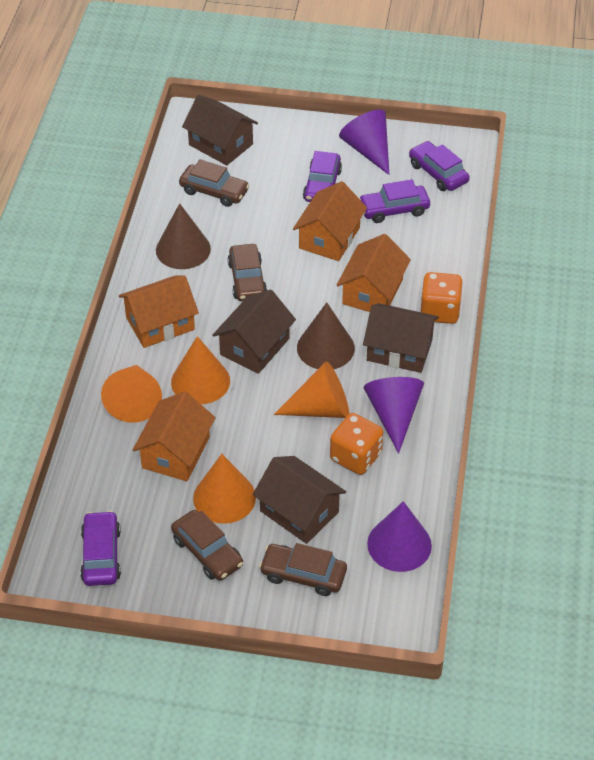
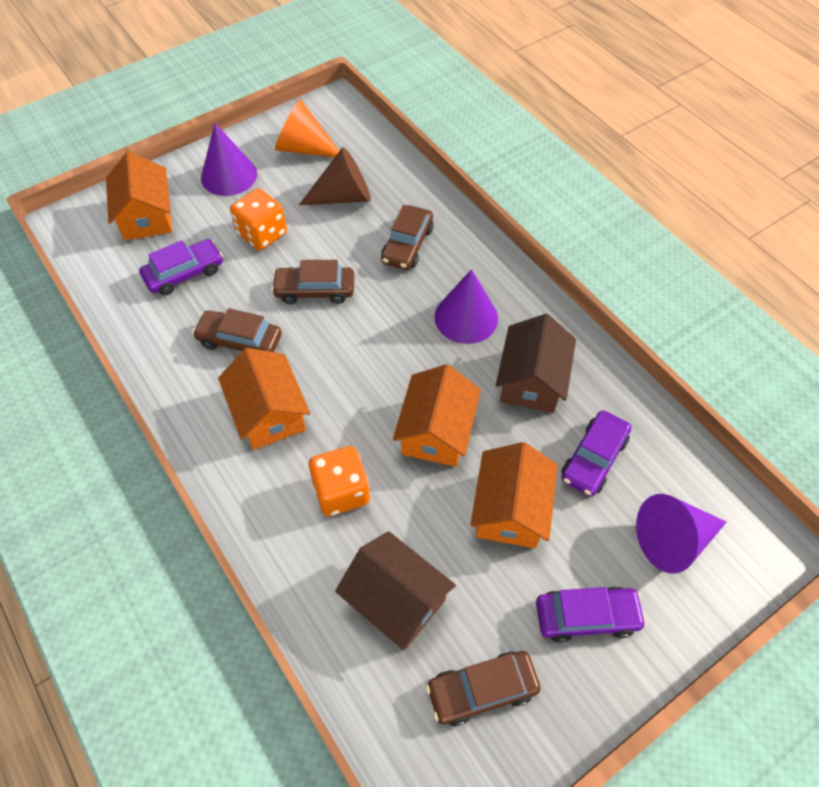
brown cone: [156,203,211,269] [297,302,355,369] = 2 -> [299,147,371,205] = 1
brown house: [182,95,258,166] [212,289,296,374] [253,456,346,544] [363,303,439,373] = 4 -> [335,531,456,650] [496,314,576,413] = 2
orange cone: [101,365,162,423] [171,336,230,404] [193,454,256,524] [274,362,349,418] = 4 -> [275,99,339,157] = 1
purple car: [80,511,121,586] [303,151,342,202] [359,179,430,223] [409,141,469,191] = 4 -> [139,239,223,295] [536,586,646,643] [561,410,632,496] = 3

